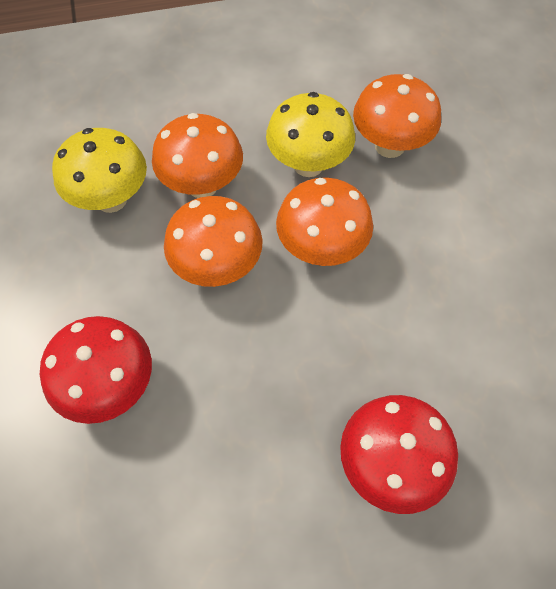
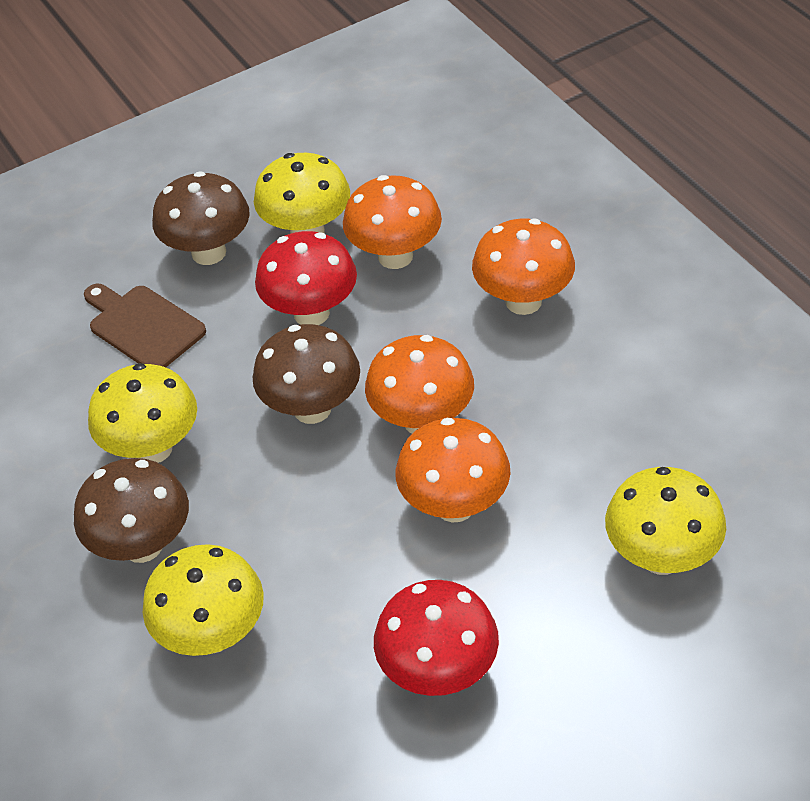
brown cutting board: none = 0 -> [84,284,206,367] = 1
brown mushroom: none = 0 -> [74,458,189,563] [152,171,250,265] [253,324,360,424] = 3
yellow mushroom: [52,128,147,213] [266,92,355,177] = 2 -> [88,363,197,463] [143,544,264,656] [254,153,350,234] [605,467,726,575] = 4

